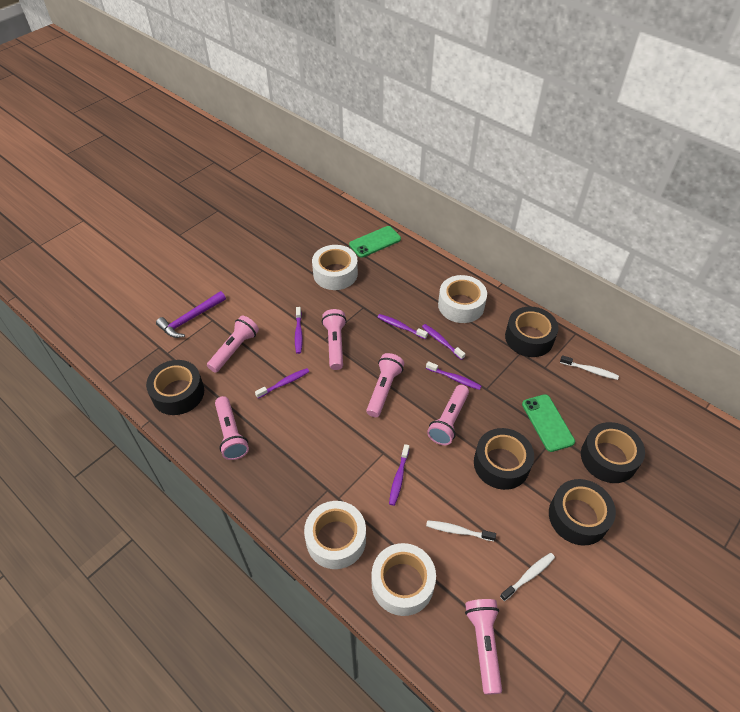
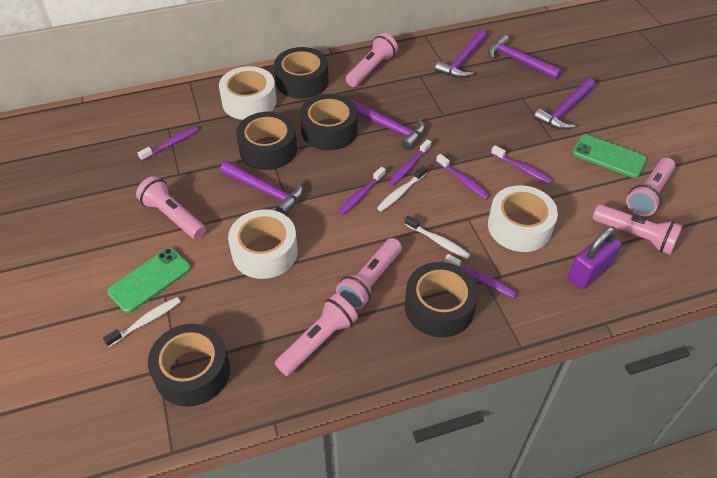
purple hammer: [156,291,226,338] = 1 -> [220,161,303,216] [351,100,425,150] [435,29,487,78] [488,34,562,80] [534,78,595,130] = 5
purple padlock: none = 0 -> [568,227,622,290] = 1
white tape: [304,501,366,569] [312,245,358,290] [372,543,436,616] [438,275,487,323] = 4 -> [219,66,277,120] [228,210,298,279] [488,185,558,252] = 3

